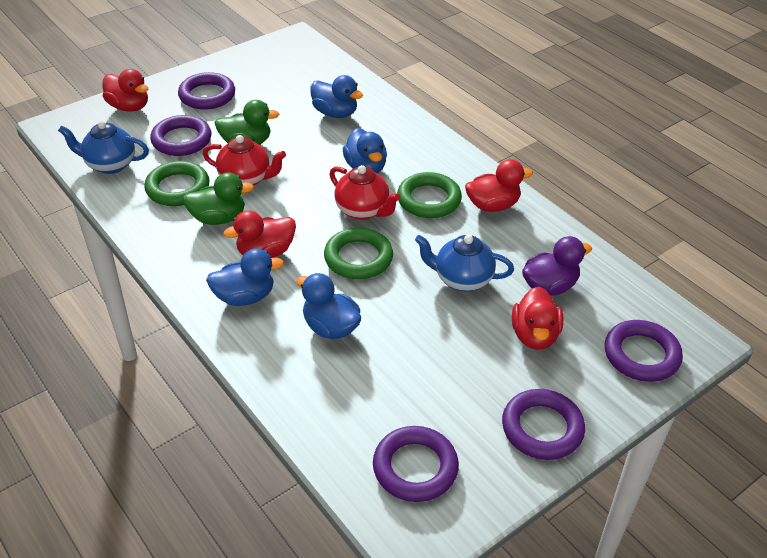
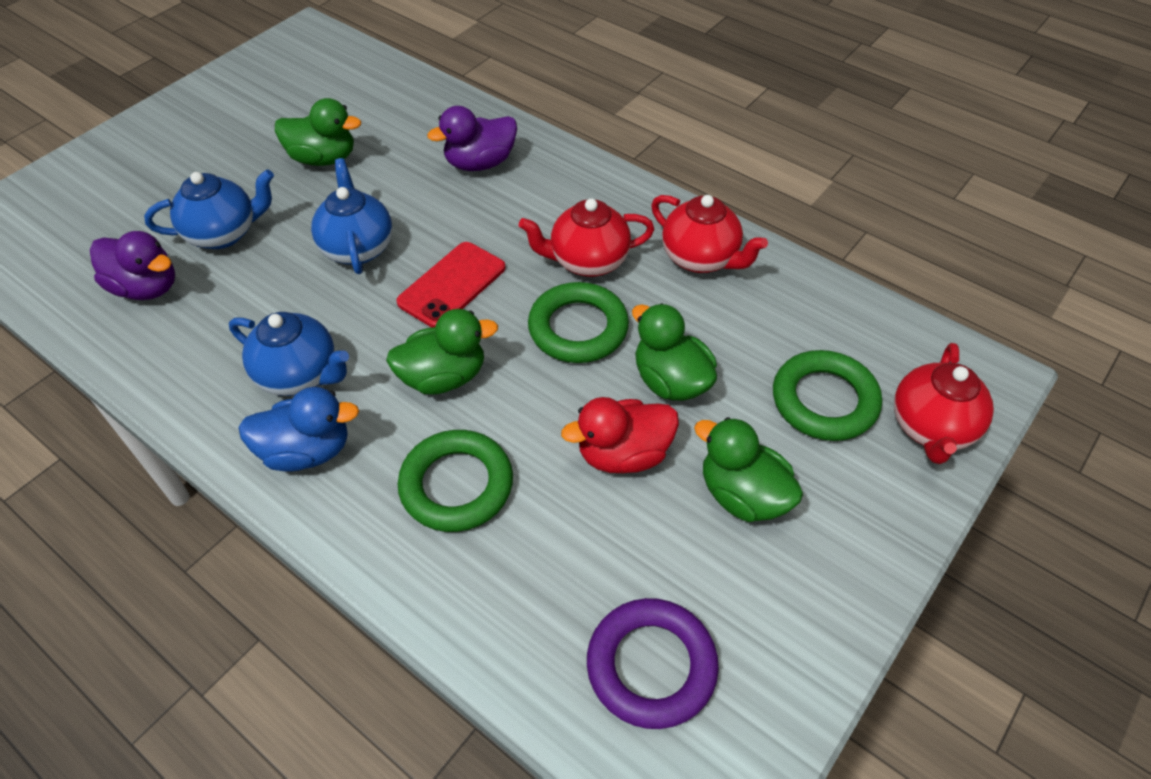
blue duck: [206,248,284,306] [296,273,361,339] [310,75,363,118] [343,128,387,173] = 4 -> [238,387,359,472] = 1
blue teapot: [58,121,149,174] [415,235,514,292] = 2 -> [144,169,274,249] [229,312,349,396] [311,158,392,274] = 3
green duck: [183,172,254,225] [215,100,279,145] = 2 -> [275,98,361,166] [386,309,498,394] [632,303,717,401] [694,417,803,522] = 4
purple duck: [522,236,592,296] = 1 -> [90,231,175,300] [427,106,517,171] = 2
purple ring: [150,115,212,156] [178,72,235,110] [373,426,459,502] [502,389,585,460] [605,320,683,382] = 5 -> [587,598,719,729] = 1
red duck: [102,69,148,112] [223,210,296,258] [465,159,533,212] [512,287,564,350] = 4 -> [561,397,679,473] = 1
red phone: none = 0 -> [396,242,505,327] = 1
red teapot: [203,135,286,186] [329,165,400,220] = 2 -> [518,198,654,277] [651,195,768,273] [894,343,994,464] = 3

